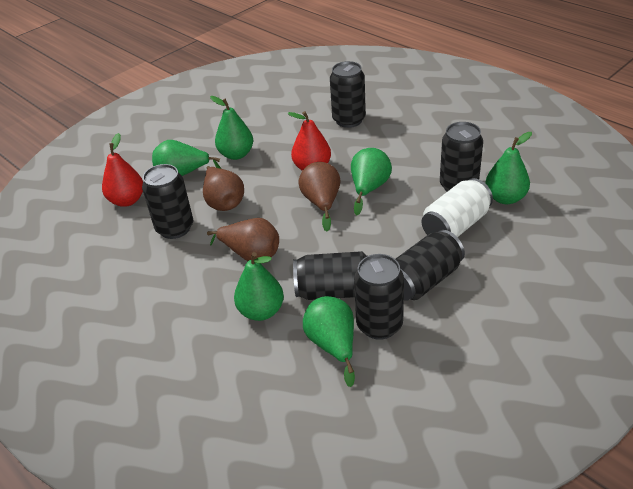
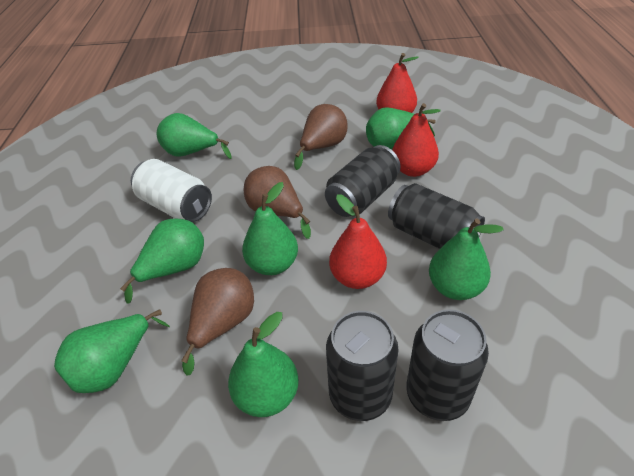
black can: [142,164,193,239] [293,251,367,300] [330,61,366,128] [354,254,404,340] [396,230,465,301] [440,122,483,192] = 6 -> [325,145,401,217] [326,311,399,421] [388,183,485,249] [406,310,489,421] = 4
green pear: [152,140,221,176] [210,96,253,160] [234,252,284,321] [303,296,355,387] [351,148,392,215] [485,132,532,204] = 6 -> [54,309,170,393] [120,218,204,304] [157,113,232,159] [228,312,299,417] [242,182,298,275] [366,107,436,150] [429,218,504,300] = 7
red pear: [102,133,143,207] [288,111,331,171] = 2 -> [329,194,387,289] [376,53,419,113] [392,103,441,177] = 3

